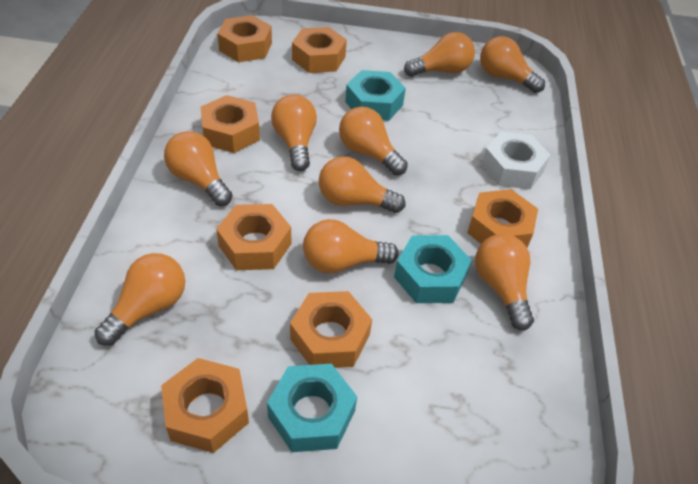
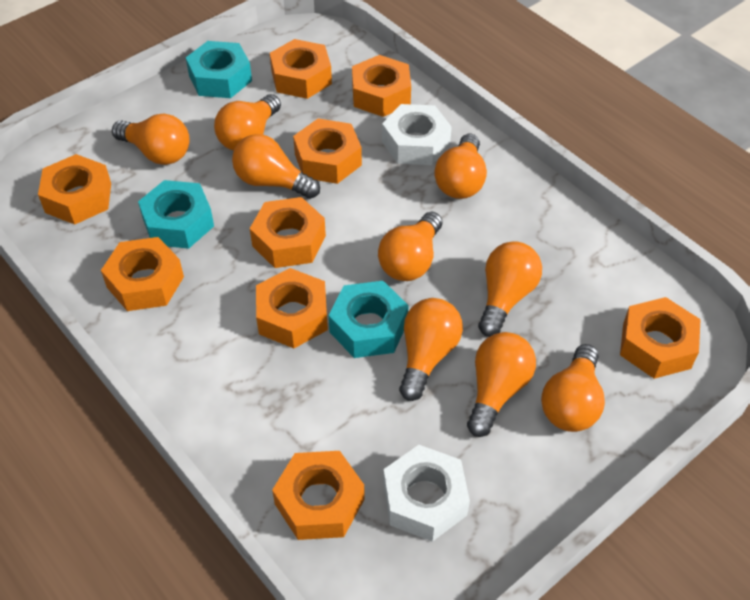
orange nut: [161,358,249,453] [201,95,260,153] [216,204,291,270] [217,15,272,62] [290,291,372,368] [292,27,347,73] [467,189,538,248] = 7 -> [38,154,111,225] [101,237,184,311] [250,197,326,268] [256,268,328,348] [270,39,332,99] [272,451,365,540] [293,118,362,184] [352,55,411,117] [620,297,701,379] = 9
white nut: [481,132,550,189] = 1 -> [382,104,452,165] [383,445,470,542] = 2

